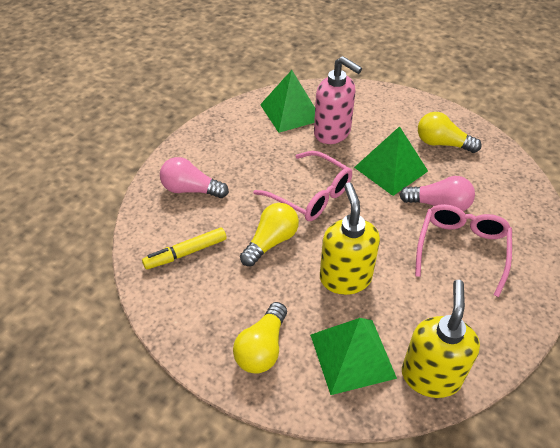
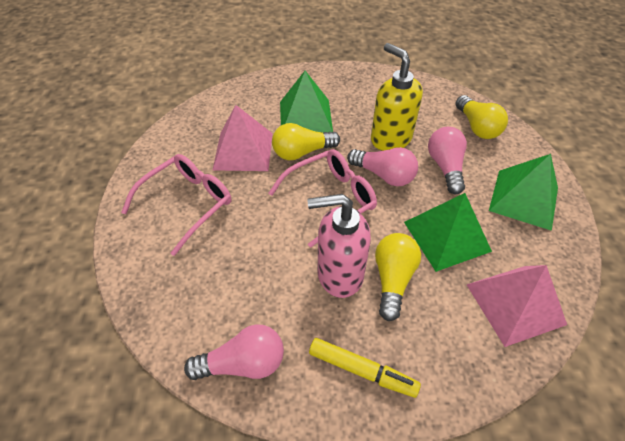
pink light bulb: [160,157,229,198] [399,176,475,211] = 2 -> [184,324,284,380] [347,147,418,186] [428,127,467,194] = 3
pink pyramid: none = 0 -> [213,105,273,171] [466,265,567,347] = 2
yellow soap dispenser: [320,182,380,295] [402,280,480,398] = 2 -> [371,43,423,151] = 1

